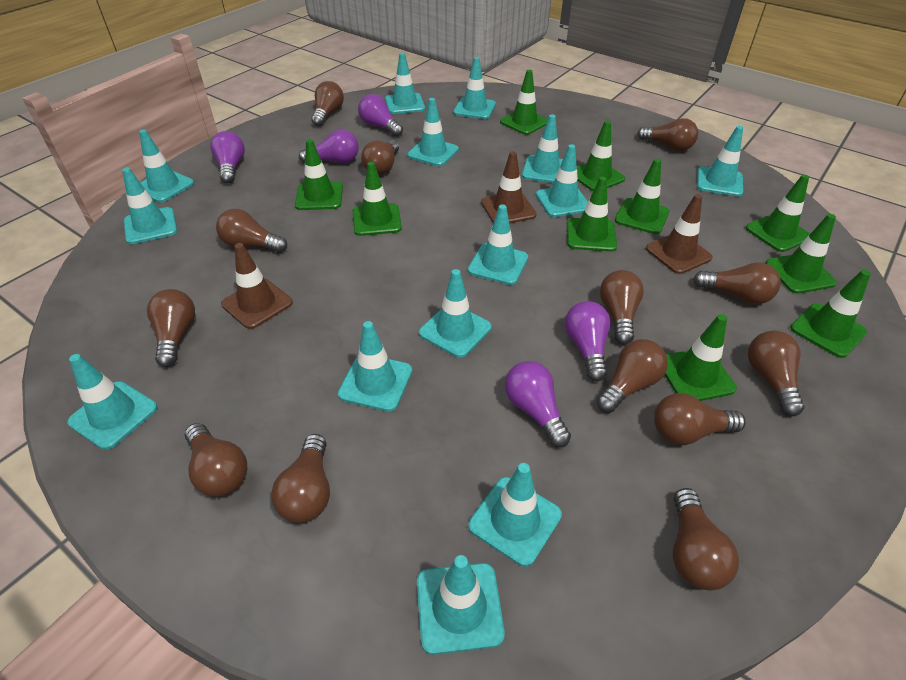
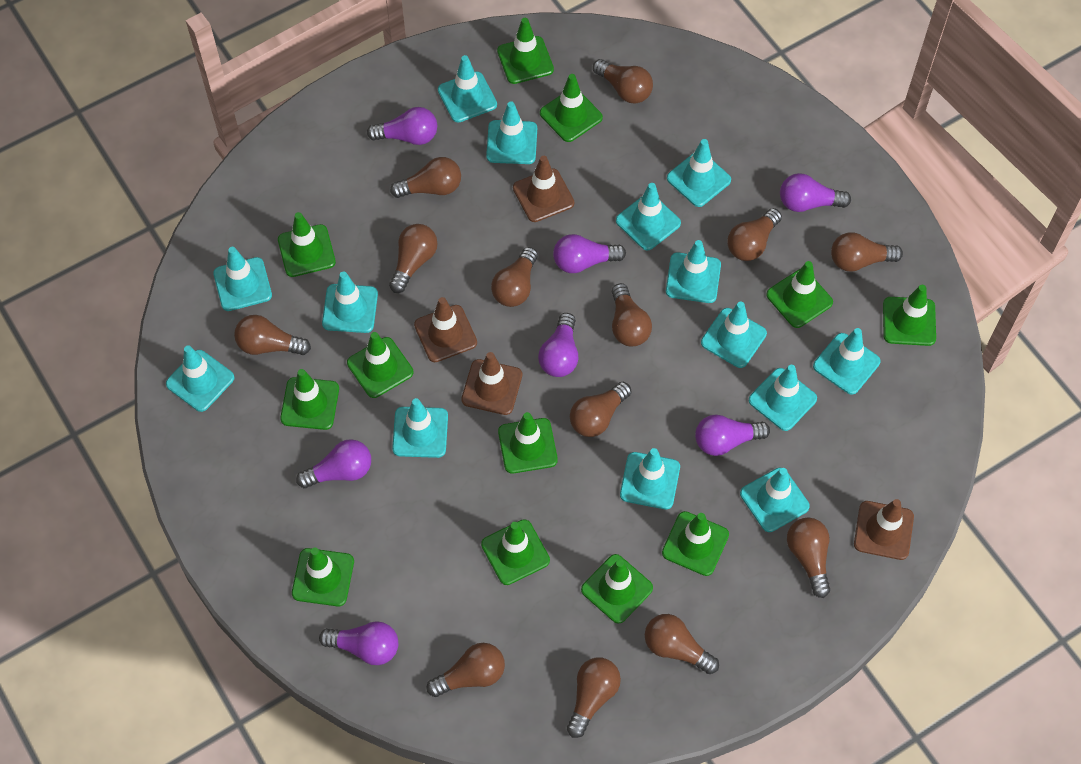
brown traffic cone: [221,243,293,329] [481,151,537,224] [646,194,713,274] = 3 -> [414,297,477,362] [461,352,522,415] [513,156,574,222] [854,499,914,560] = 4
green traffic cone: [295,139,343,210] [352,162,402,236] [500,70,548,135] [567,177,617,252] [577,121,625,191] [615,159,670,234] [665,314,737,401] [746,175,810,252] [765,214,837,294] [790,270,871,358] = 10 -> [278,212,336,277] [280,369,339,430] [292,547,354,607] [347,332,414,398] [481,519,550,585] [497,18,554,84] [498,412,558,474] [540,74,603,142] [581,554,653,624] [662,511,729,576] [766,261,833,328] [883,285,936,346] = 12
purple light bulb: [210,131,245,183] [299,129,359,163] [358,94,403,136] [505,361,571,447] [565,301,610,381] = 5 -> [296,439,371,488] [319,621,398,665] [367,107,437,145] [538,313,579,377] [553,234,626,273] [695,415,770,456] [780,173,851,212] = 7

